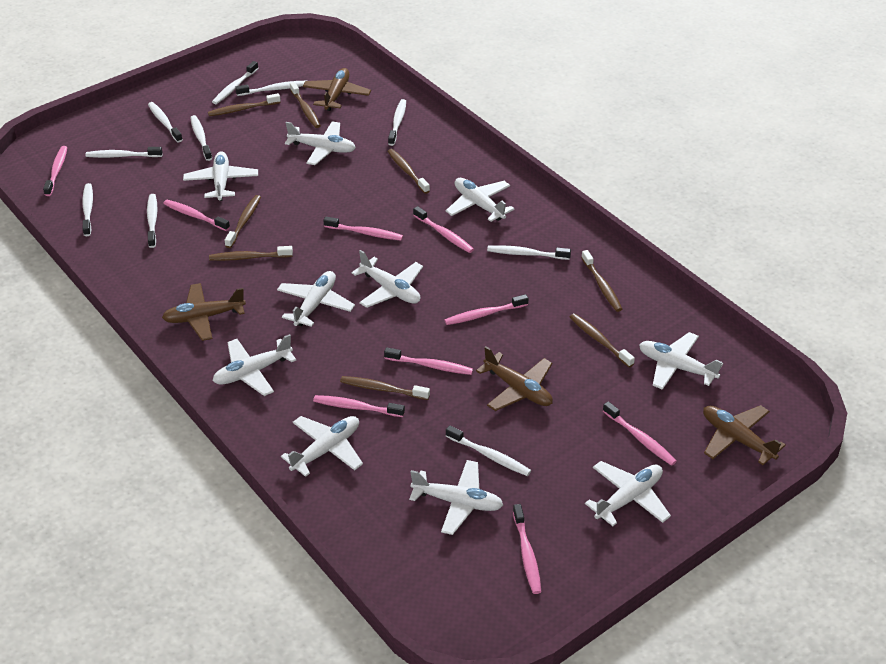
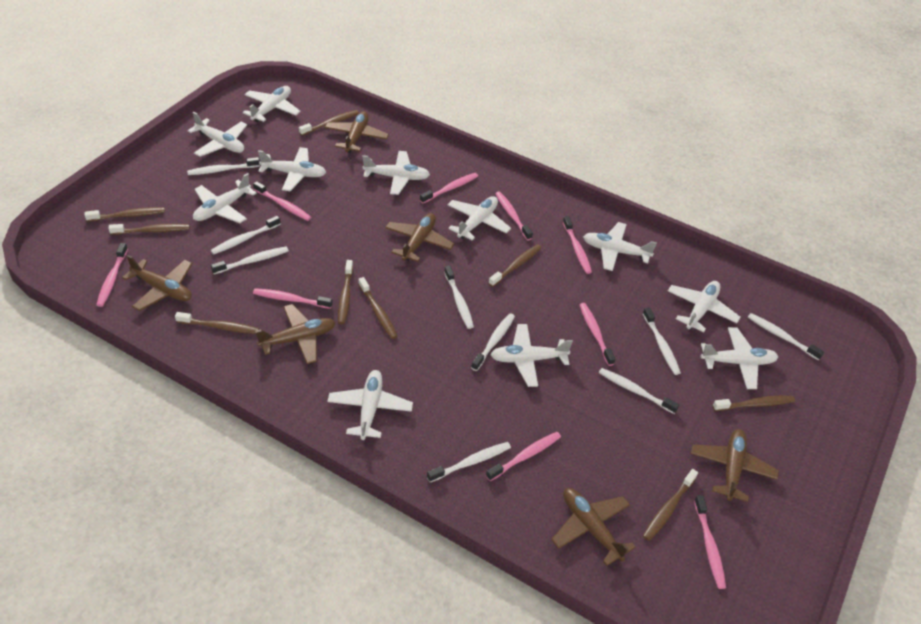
brown plane: [162,283,246,341] [303,68,371,111] [476,346,553,411] [703,405,786,465] = 4 -> [122,255,192,311] [255,304,336,364] [325,111,389,153] [385,213,454,262] [551,488,636,566] [691,429,779,502] = 6
brown toothbrush: [208,93,281,116] [209,246,293,261] [224,195,261,248] [290,82,321,128] [340,376,430,400] [387,149,430,194] [570,313,635,367] [581,250,622,312] = 8 -> [85,207,165,222] [108,224,189,235] [175,312,259,334] [299,110,359,136] [338,260,353,324] [358,277,398,339] [488,244,541,287] [643,469,698,541] [713,396,795,411] = 9
white plane: [183,152,258,201] [213,334,296,396] [277,271,355,327] [281,416,363,477] [285,121,356,165] [352,250,423,308] [409,460,503,535] [446,178,514,222] [585,461,671,526] [639,332,723,390] = 10 -> [188,112,247,157] [193,173,257,223] [243,86,301,122] [258,147,326,191] [327,370,413,440] [362,151,430,195] [448,196,511,240] [490,324,573,387] [583,222,657,271] [668,281,741,332] [700,327,778,389] = 11
white toothbrush: [82,183,93,236] [85,147,163,158] [147,194,158,248] [148,102,183,142] [190,115,212,161] [212,61,259,104] [235,81,305,96] [388,99,406,146] [446,425,531,476] [487,245,571,260] = 10 -> [187,157,260,175] [211,216,281,254] [211,246,289,274] [427,442,511,482] [444,266,474,329] [471,313,515,371] [599,368,679,414] [643,307,681,375] [748,313,824,360] = 9

